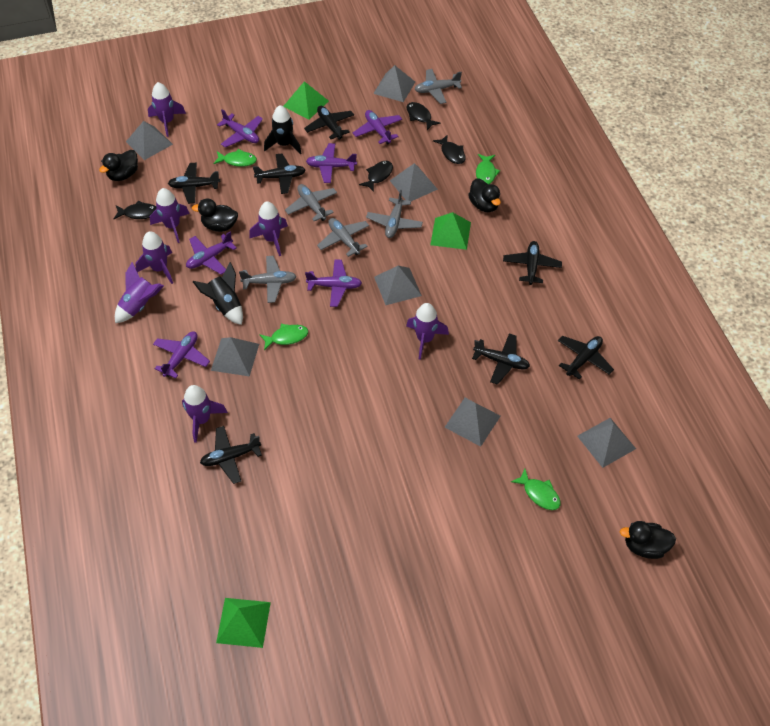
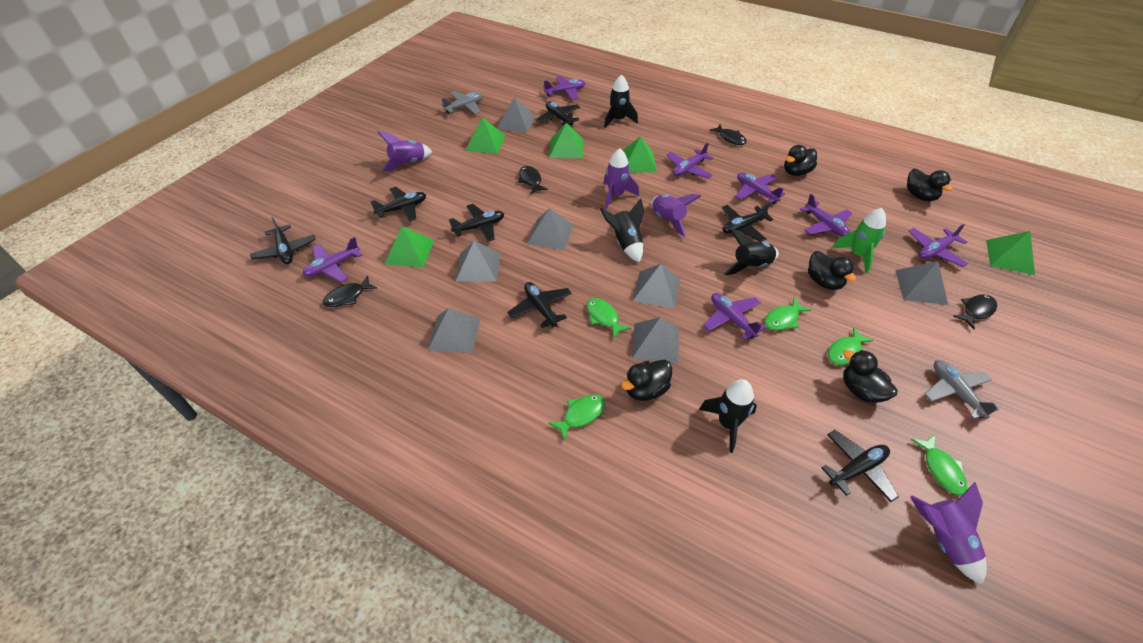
black duck: [99,150,138,181] [192,198,238,232] [468,178,501,212] [620,521,676,559] = 4 -> [621,360,672,401] [784,145,817,176] [808,251,856,290] [843,350,898,403] [907,168,953,201] = 5
black rocket: [193,262,243,325] [264,105,302,155] = 2 -> [600,198,644,262] [604,74,638,128] [699,379,757,453] [724,229,779,275] = 4
green fish: [213,149,257,167] [259,324,308,350] [476,154,500,185] [511,469,561,510] = 4 -> [548,394,605,441] [586,298,631,339] [764,297,811,331] [828,327,874,365] [911,435,967,495] = 5
green pyramid: [216,598,271,648] [283,81,329,119] [430,212,471,250] = 3 -> [385,226,434,267] [465,117,505,154] [549,123,583,158] [623,136,657,173] [986,231,1035,275] = 5
green rocket: none = 0 -> [832,208,886,274] = 1
grey plane: [239,256,297,303] [285,184,337,221] [317,218,369,257] [366,190,423,238] [415,69,462,104] = 5 -> [441,91,483,114] [924,360,999,419] = 2
purple plane: [153,331,210,378] [186,231,237,275] [217,109,263,147] [305,259,362,307] [306,143,357,183] [353,110,402,144] = 6 -> [303,237,363,283] [543,76,585,100] [666,143,713,179] [703,293,766,340] [735,172,785,204] [800,194,852,237] [909,224,968,267] = 7
purple rocket: [115,262,164,323] [135,231,173,284] [148,82,186,137] [150,188,190,243] [182,385,228,443] [249,201,288,256] [406,303,449,360] = 7 -> [377,131,432,172] [603,148,639,209] [651,194,701,237] [910,482,987,585] = 4

